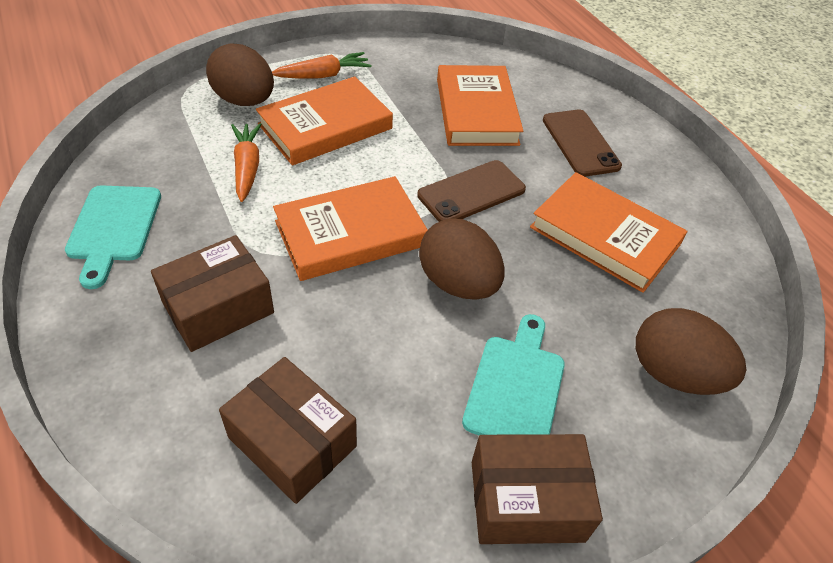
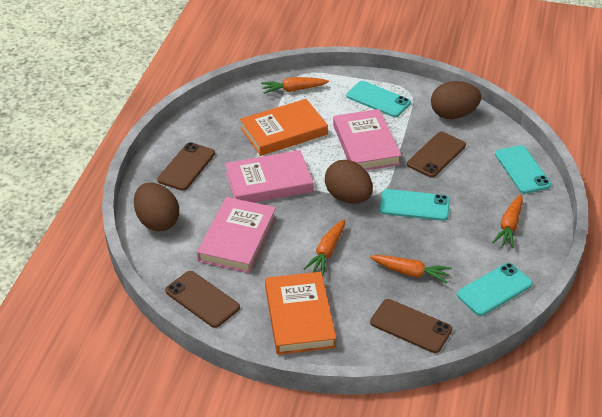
brown box: [151,235,274,352] [219,357,357,504] [472,434,603,544] = 3 -> none = 0
brown phone: [417,160,526,222] [543,110,622,177] = 2 -> [157,142,215,191] [165,271,240,328] [370,299,452,353] [407,132,466,178] = 4
orange book: [256,77,393,166] [273,176,428,281] [437,65,523,146] [530,172,688,293] = 4 -> [240,99,328,156] [265,272,336,355] = 2
orange carrot: [231,123,262,202] [272,52,372,79] = 2 -> [261,77,329,94] [304,219,345,275] [370,255,452,283] [492,194,523,248] = 4
pink book: none = 0 -> [197,197,276,273] [225,150,314,203] [333,109,402,170] = 3
turquoise cutting board: [65,185,161,289] [462,314,565,435] = 2 -> none = 0
turquoise phone: none = 0 -> [346,81,411,117] [380,189,450,221] [457,263,533,316] [495,145,551,194] = 4

